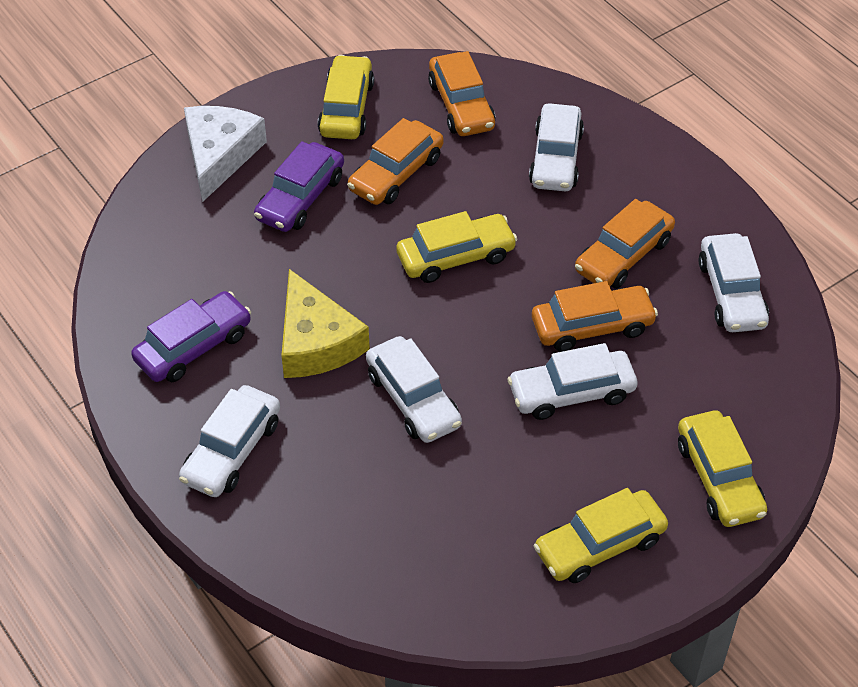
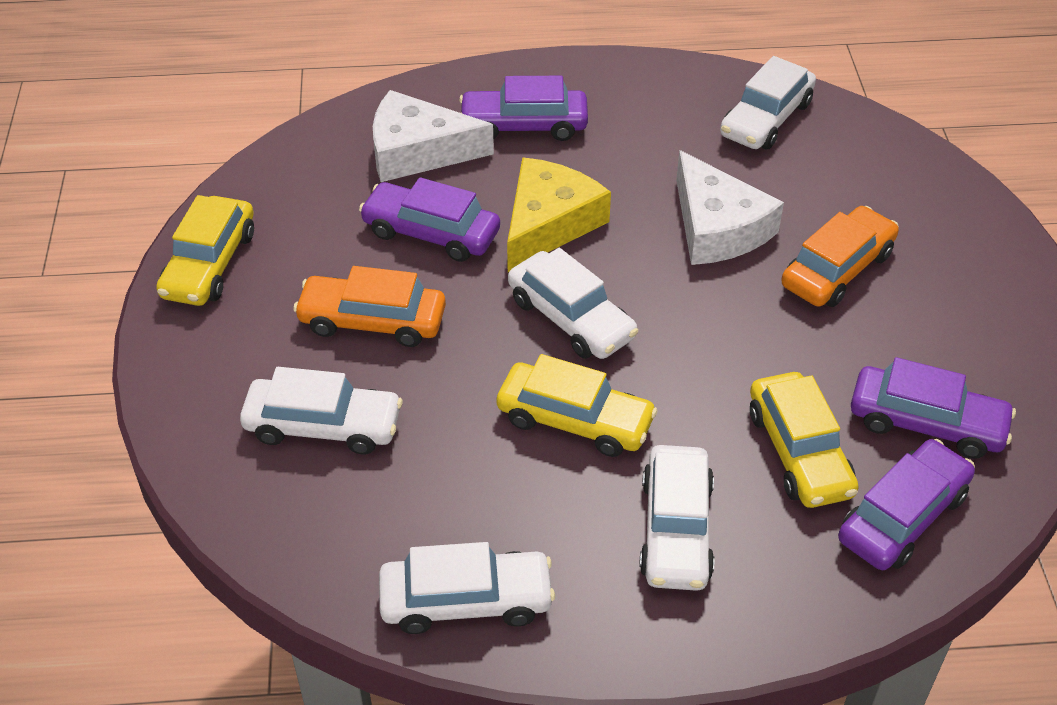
orange car: [347,118,444,205] [428,51,495,136] [532,281,658,352] [575,199,675,289] = 4 -> [293,266,446,347] [781,206,899,307] = 2
purple car: [131,291,251,382] [254,141,344,232] = 2 -> [359,177,500,262] [459,76,588,141] [838,439,975,570] [851,357,1016,459] = 4
white cheese: [184,106,267,202] = 1 -> [373,90,494,182] [676,150,784,265] = 2
yellow car: [318,55,374,139] [396,211,518,283] [534,488,668,583] [678,411,767,527] = 4 -> [156,195,254,306] [497,354,658,457] [750,372,859,508] = 3

